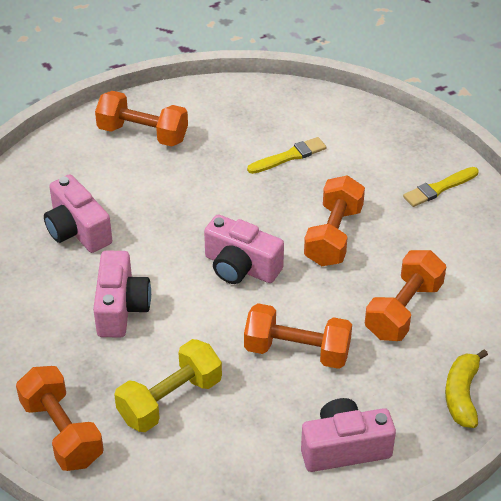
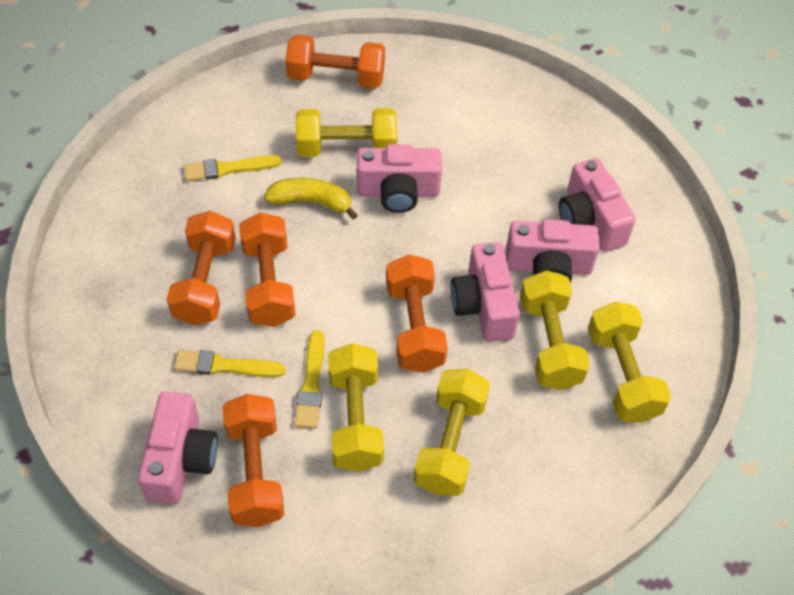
pink camera: [44,174,112,253] [93,251,151,337] [204,215,284,284] [301,398,396,472] = 4 -> [138,392,218,504] [357,144,442,213] [451,242,520,342] [506,219,600,283] [559,158,636,252] = 5
yellow brush: [247,137,326,174] [403,167,479,207] = 2 -> [174,350,285,377] [184,155,282,181] [294,330,325,428] = 3
yellow dumbbell: [114,339,222,432] = 1 -> [296,108,397,157] [328,343,384,472] [414,369,490,496] [520,270,590,390] [588,301,671,423] = 5

